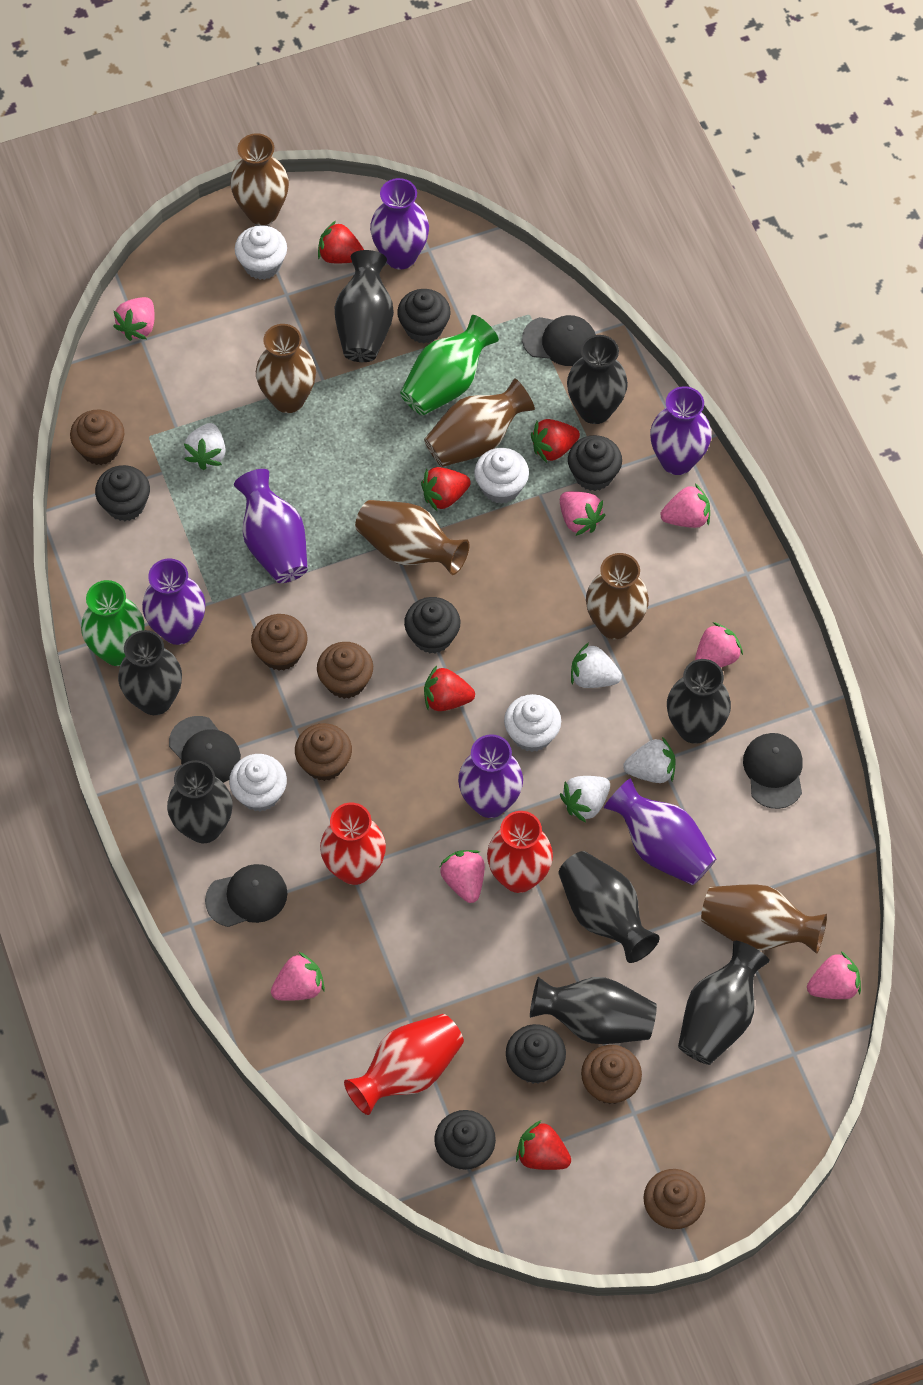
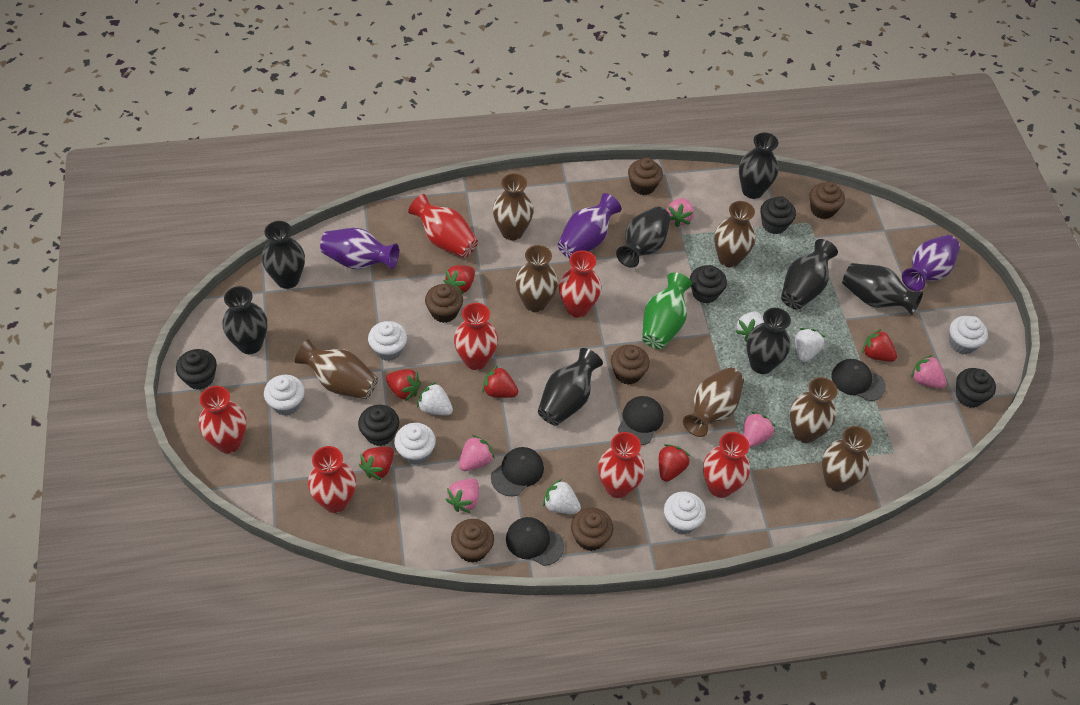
black cupcake: [95,465,150,521] [397,289,451,343] [404,597,460,654] [434,1110,496,1170] [506,1024,566,1084] [568,435,622,491] = 6 -> [176,349,217,390] [358,405,399,446] [690,265,727,304] [760,196,796,234] [956,368,996,408] = 5
brown vase: [230,133,289,225] [256,324,316,413] [355,500,469,575] [424,378,535,467] [586,553,649,639] [701,884,827,954] = 6 -> [295,339,378,399] [493,173,534,241] [515,245,558,312] [683,367,744,437] [714,201,756,268] [790,377,838,443] [822,426,872,492] = 7
green vase: [81,580,145,666] [400,315,499,415] = 2 -> [642,272,692,349] = 1
pink strawberry: [113,297,155,341] [271,952,325,1001] [440,850,485,903] [560,491,605,536] [660,483,710,528] [695,622,743,668] [807,951,861,999] = 7 -> [445,478,479,513] [459,435,495,471] [667,198,694,227] [743,412,776,448] [911,355,947,389] = 5
purple vase: [142,558,205,645] [234,469,308,583] [370,178,429,270] [458,734,523,818] [604,778,717,885] [650,386,711,475] = 6 -> [320,228,399,269] [558,193,621,259] [902,235,960,291] = 3
red strawberry: [318,221,364,263] [421,467,471,511] [424,666,475,711] [516,1120,571,1170] [531,419,580,463] = 5 -> [359,447,394,480] [386,369,421,401] [444,265,475,294] [482,365,518,398] [659,444,690,482] [862,329,897,362] = 6
red vase: [320,802,386,885] [344,1014,464,1115] [487,811,553,893] = 3 -> [199,386,246,453] [308,446,356,513] [408,194,478,258] [454,303,498,370] [559,250,601,318] [598,432,645,498] [703,432,750,498] = 7
white cupcake: [229,754,287,811] [235,225,287,280] [474,448,529,504] [504,694,561,752] = 4 -> [264,375,305,416] [368,321,407,361] [394,423,436,465] [664,491,706,534] [949,316,988,354] = 5

